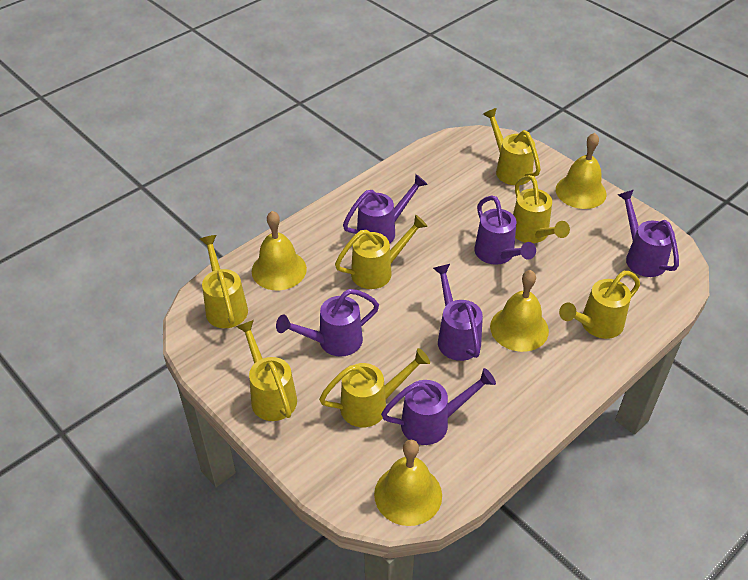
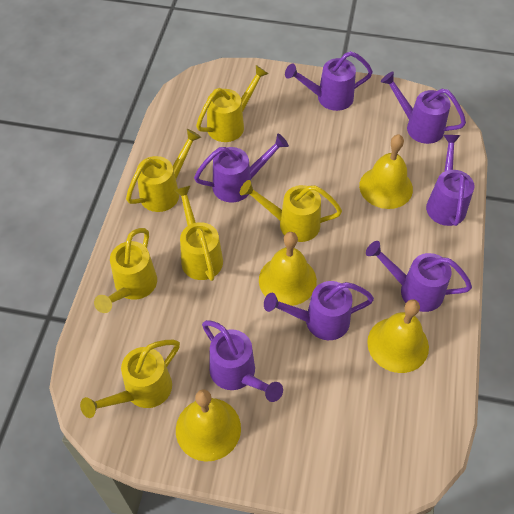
purple watering can: [276,289,379,357] [343,174,428,244] [381,368,496,445] [433,264,483,361] [474,195,536,265] [618,190,679,277] = 6 -> [194,134,289,202] [202,320,283,402] [264,281,374,340] [285,51,373,111] [366,241,472,312] [381,72,466,144] [426,135,474,226] = 7
yellow watering can: [200,235,248,328] [236,320,297,421] [319,348,430,427] [335,215,428,289] [483,108,541,185] [513,175,570,243] [559,271,640,339] = 7 -> [80,340,180,418] [94,228,157,313] [126,129,201,212] [174,185,223,281] [196,65,268,142] [240,180,342,242] = 6

